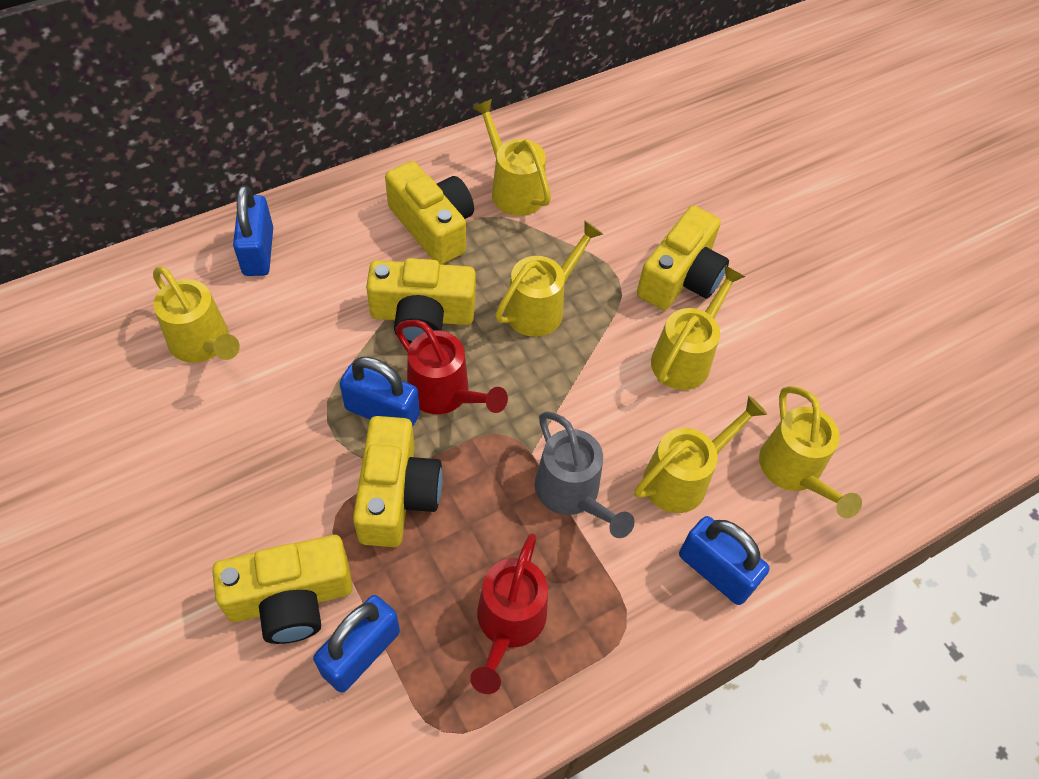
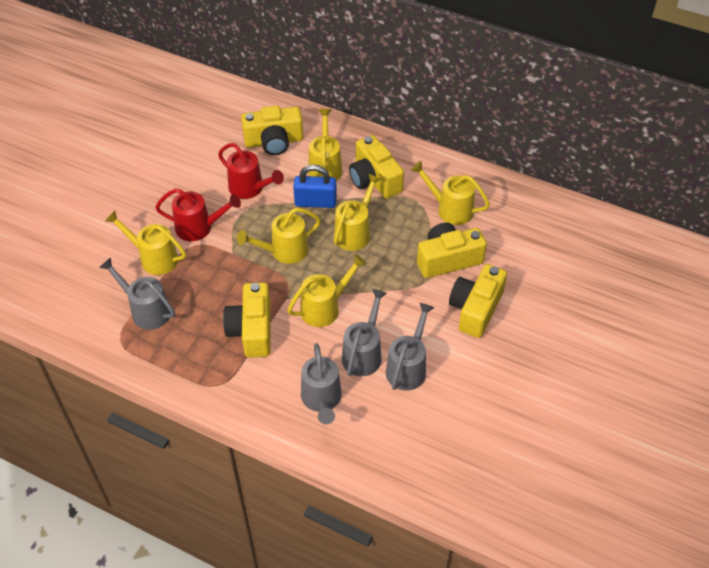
blue padlock: [233,185,273,276] [313,595,400,692] [340,357,420,426] [679,516,770,605] = 4 -> [293,165,337,208] = 1
grey watering can: [535,411,635,538] = 1 -> [99,257,175,330] [301,343,342,424] [342,289,387,376] [386,303,435,391] = 4

